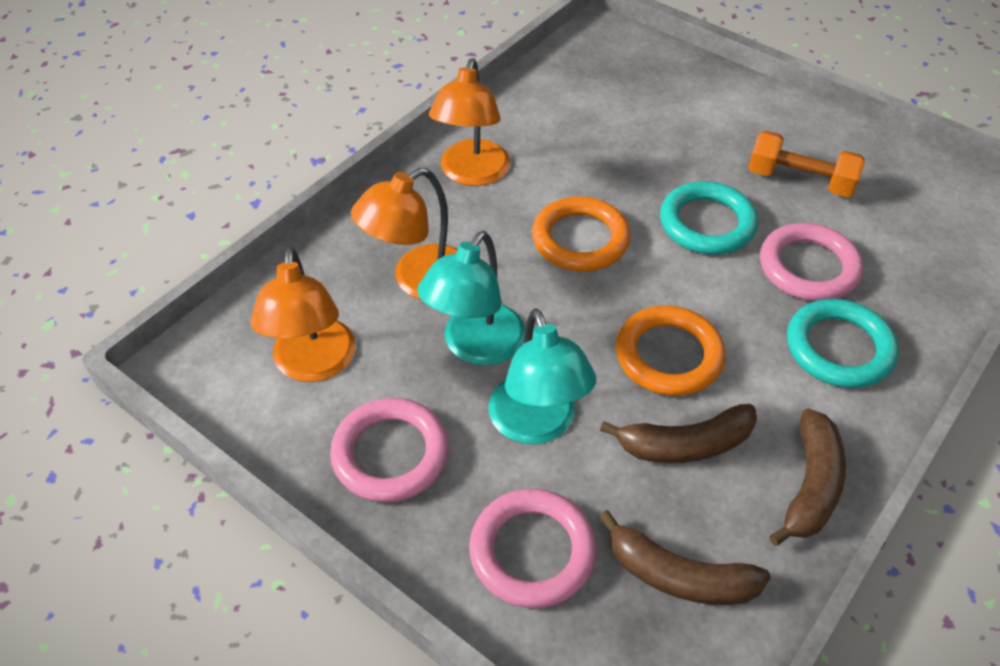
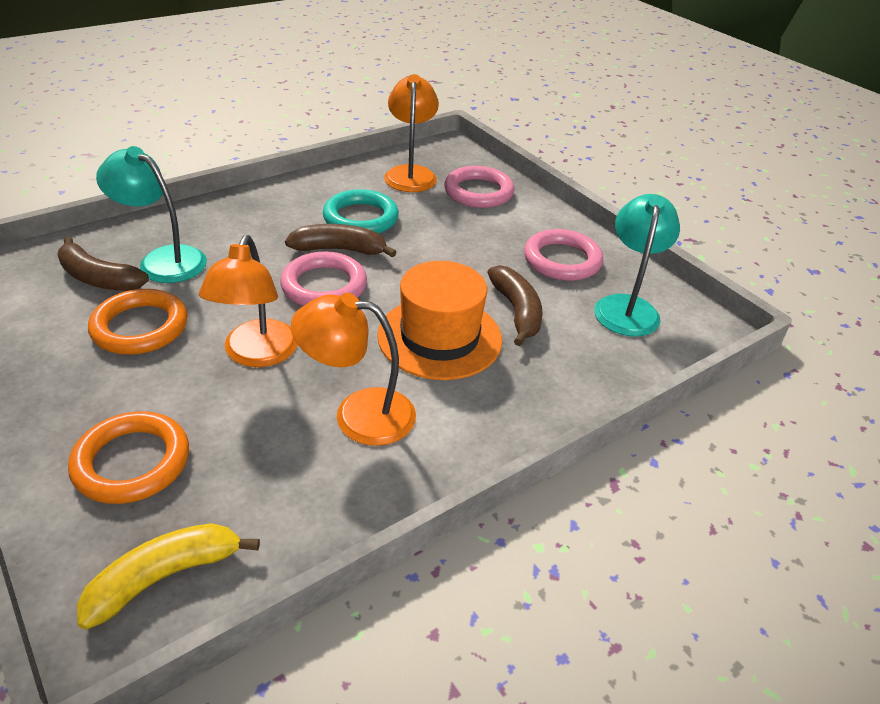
orange dumbbell: [748,130,865,197] = 1 -> none = 0
orange hat: none = 0 -> [377,261,502,380] = 1
turquoise ring: [660,181,758,255] [787,299,899,388] = 2 -> [323,189,399,233] = 1
yellow banana: none = 0 -> [77,523,260,630] = 1

